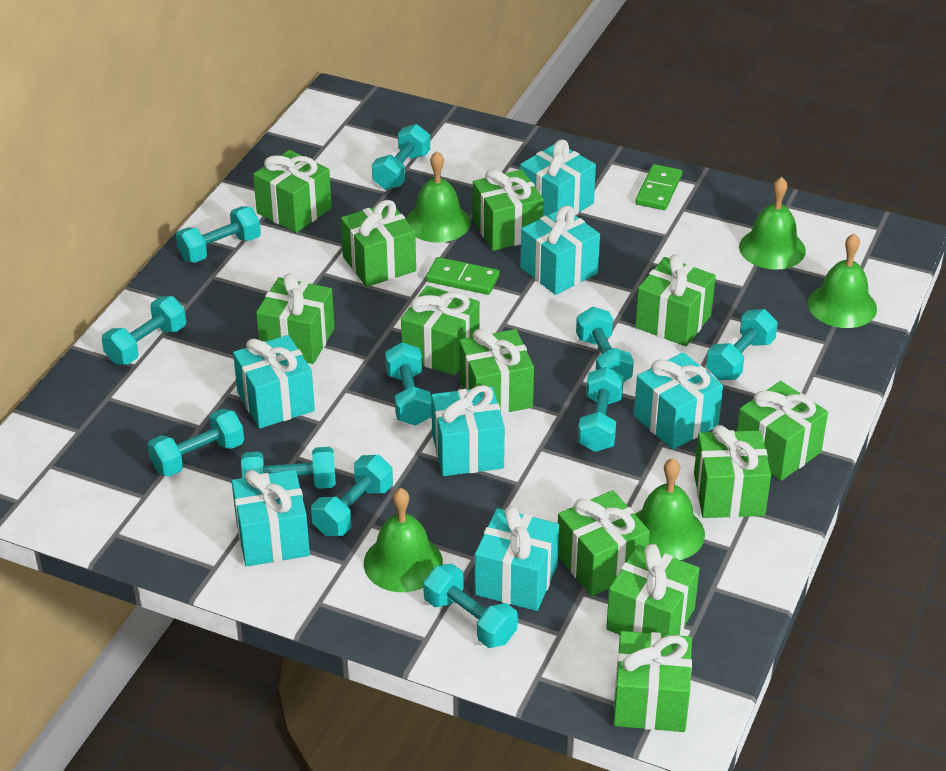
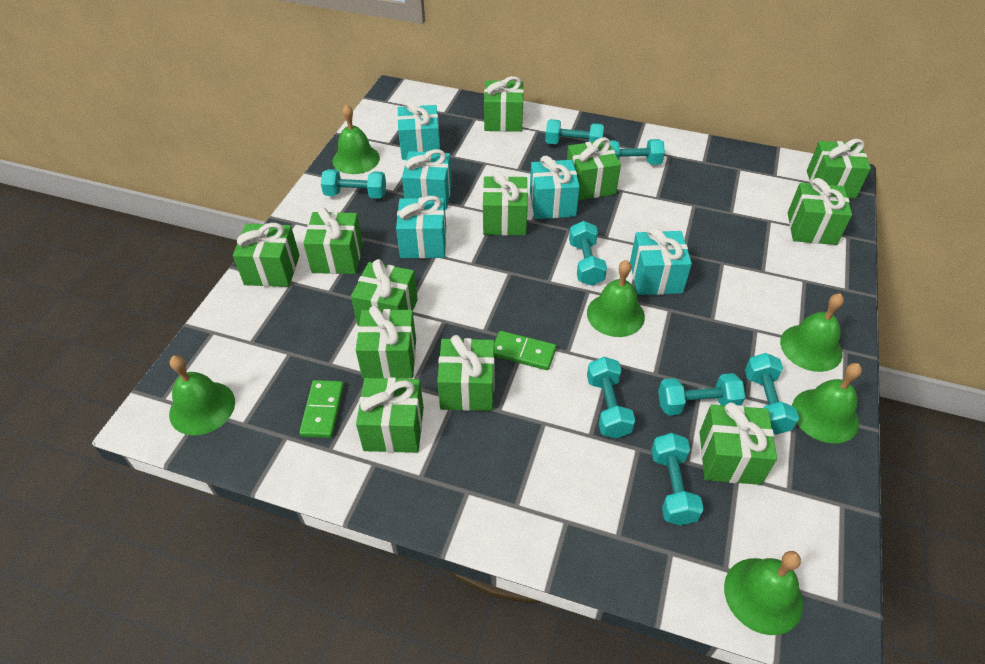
green bell: [364,488,443,592] [406,151,471,243] [635,458,705,560] [739,177,806,269] [808,233,877,328] = 5 -> [169,355,235,436] [332,104,380,174] [587,260,645,337] [724,551,803,635] [780,293,844,372] [792,363,862,444] = 6
turquoise dumbbell: [102,296,186,365] [148,409,244,477] [176,206,261,263] [241,447,336,489] [311,455,393,536] [372,124,430,190] [385,342,432,426] [423,564,518,648] [576,307,634,382] [578,367,624,452] [706,309,778,380] = 11 -> [321,169,386,199] [545,119,604,144] [569,221,607,286] [587,357,635,439] [610,139,665,165] [651,433,704,525] [658,373,745,415] [745,353,799,435] = 8
turquoise gift: [232,470,310,567] [233,335,315,429] [431,385,505,476] [475,506,559,611] [520,140,596,216] [521,206,600,295] [634,352,723,449] = 7 -> [396,196,446,259] [397,100,440,160] [402,149,452,209] [530,155,580,219] [630,227,692,295] = 5

